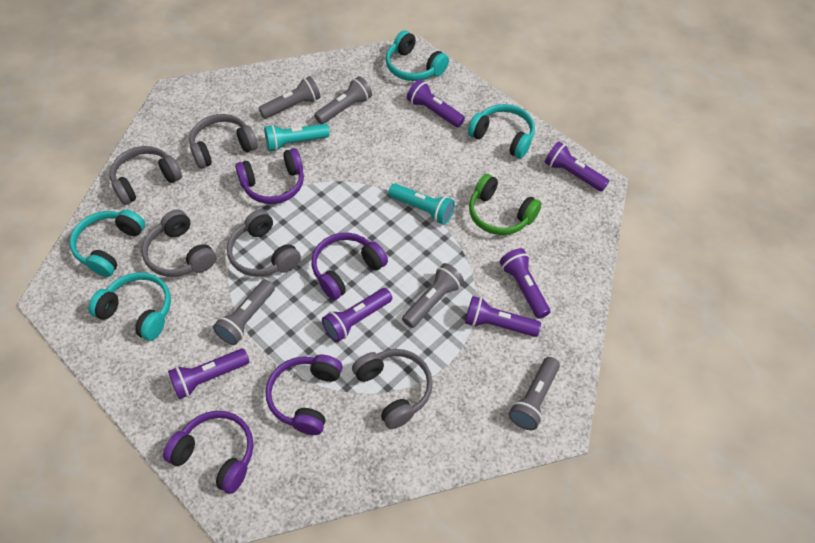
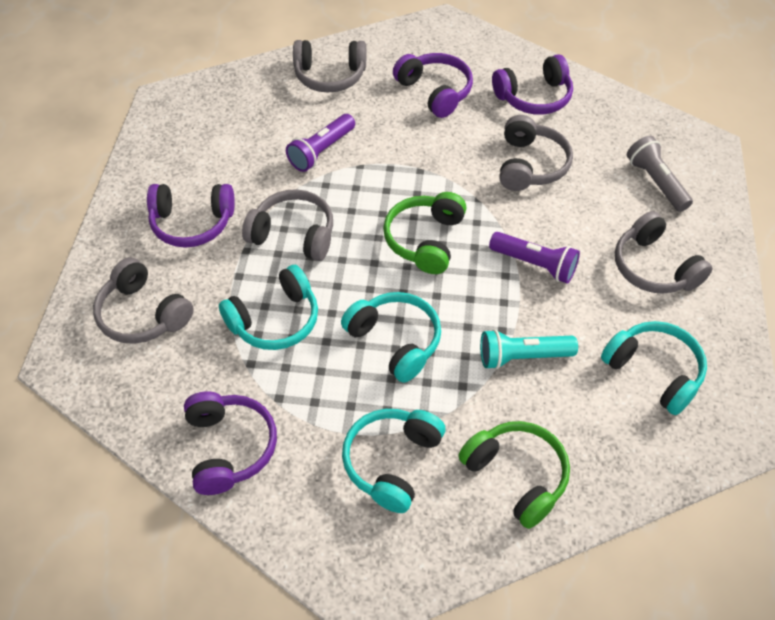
green headphones: [469,174,541,235] = 1 -> [383,192,467,274] [458,421,570,529] = 2
grey flashlight: [213,279,275,345] [259,76,321,119] [314,76,372,124] [402,263,464,328] [508,357,560,430] = 5 -> [627,136,693,212] = 1
purple flashlight: [168,349,249,399] [322,288,392,342] [407,80,465,127] [465,296,541,337] [500,248,550,319] [545,141,609,192] = 6 -> [286,114,355,172] [489,232,580,284] = 2
turquoise flashlight: [264,124,330,151] [388,184,455,225] = 2 -> [480,329,578,369] = 1

